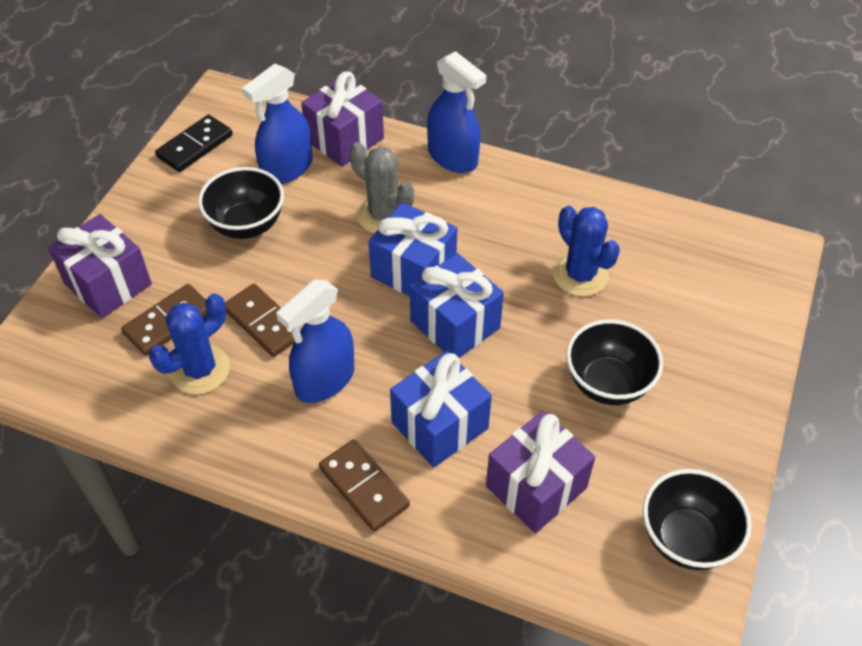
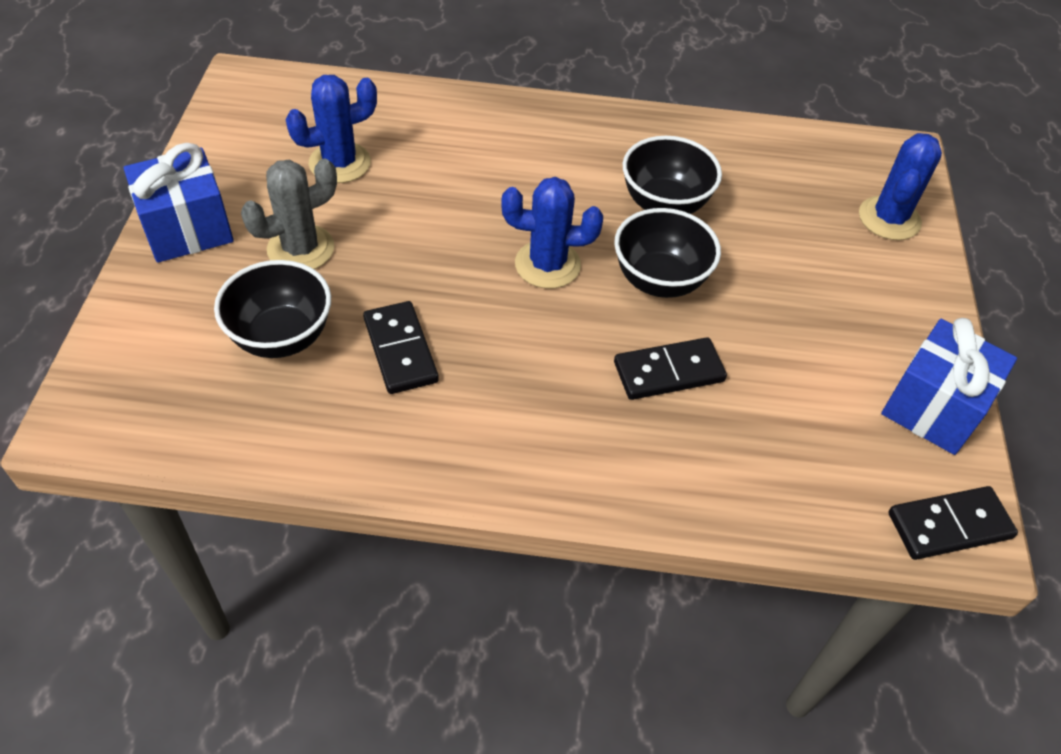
black domino: [155,115,233,172] = 1 -> [363,301,439,394] [614,337,727,400] [888,486,1018,560] = 3
blue cactus: [149,294,230,394] [553,206,620,296] = 2 -> [286,75,377,183] [501,177,603,289] [859,133,942,240] = 3
blue gift: [368,202,457,296] [390,351,492,468] [410,253,504,358] = 3 -> [124,143,234,263] [881,318,1017,455] = 2
blue spray bottle: [242,64,312,184] [276,279,354,403] [427,51,486,173] = 3 -> none = 0
brown domino: [121,284,207,356] [225,284,302,357] [319,439,410,532] = 3 -> none = 0
purple gift: [48,214,152,318] [301,72,384,167] [486,411,595,533] = 3 -> none = 0

